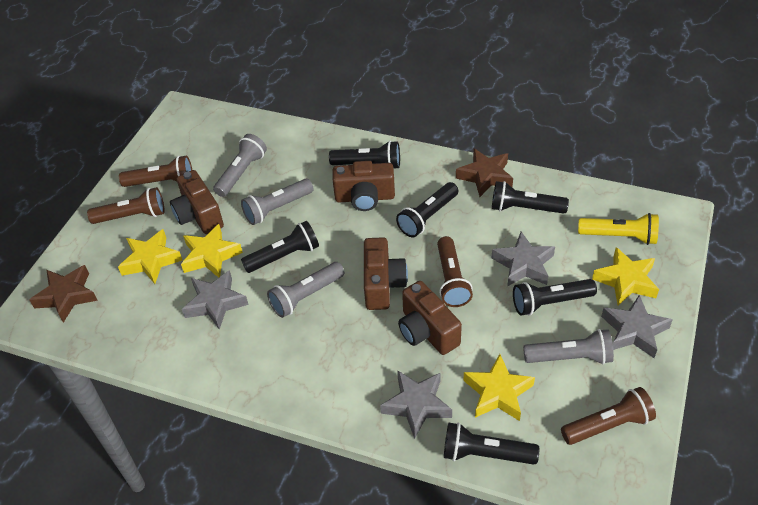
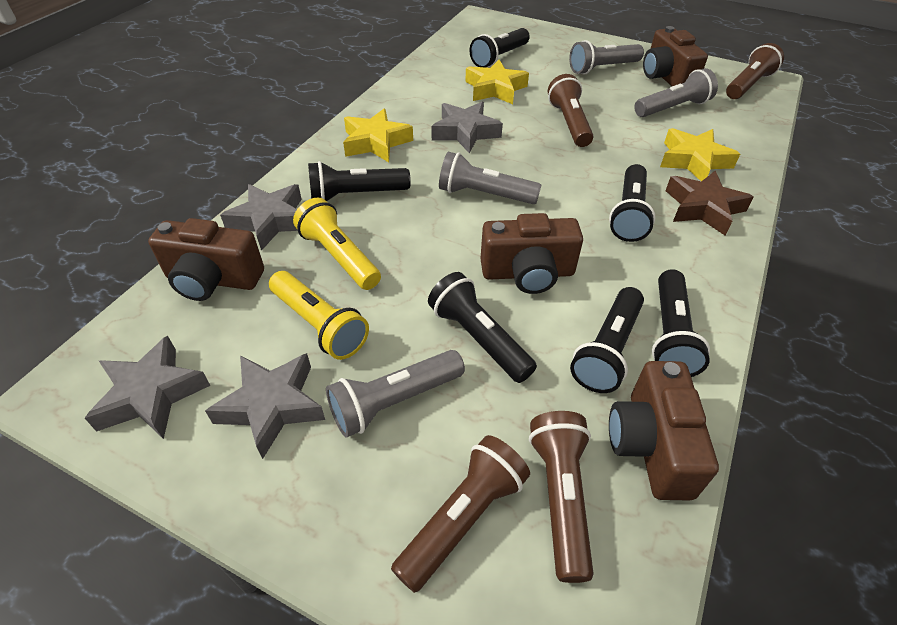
brown star: [29,265,98,323] [456,148,513,197] = 2 -> [666,171,753,235] = 1
yellow flashlight: [578,213,659,245] = 1 -> [269,271,369,360] [293,198,381,290] = 2
yellow star: [118,229,183,284] [181,224,243,278] [463,354,535,421] [592,247,659,306] = 4 -> [343,109,413,162] [465,60,529,104] [660,128,740,181] = 3

